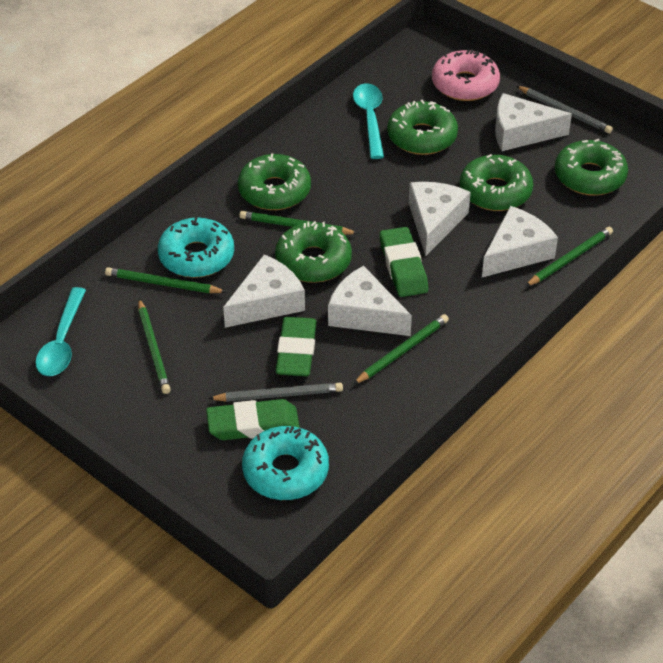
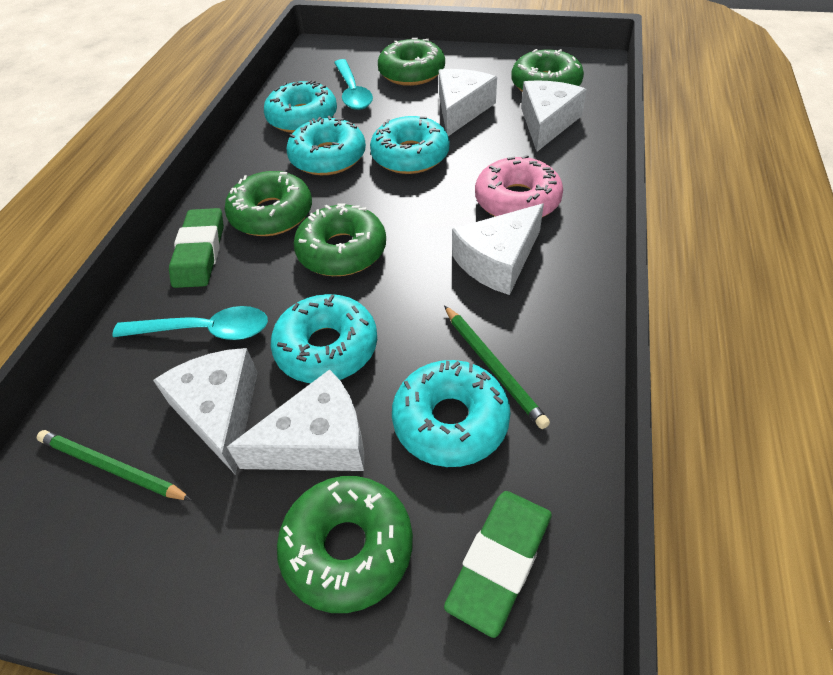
green eraser: [206,399,300,440] [275,317,317,376] [380,227,428,297] = 3 -> [169,208,224,288] [444,491,552,638] = 2
green pencil: [105,267,226,293] [138,299,171,394] [240,211,358,235] [354,314,449,384] [525,227,613,287] = 5 -> [37,430,192,500] [444,305,550,429] = 2
grey pencil: [208,383,343,402] [517,86,613,134] = 2 -> none = 0
turquoise donut: [158,217,234,278] [242,426,329,500] = 2 -> [264,80,337,133] [271,294,377,383] [286,116,366,175] [370,116,450,174] [392,360,511,467] = 5

